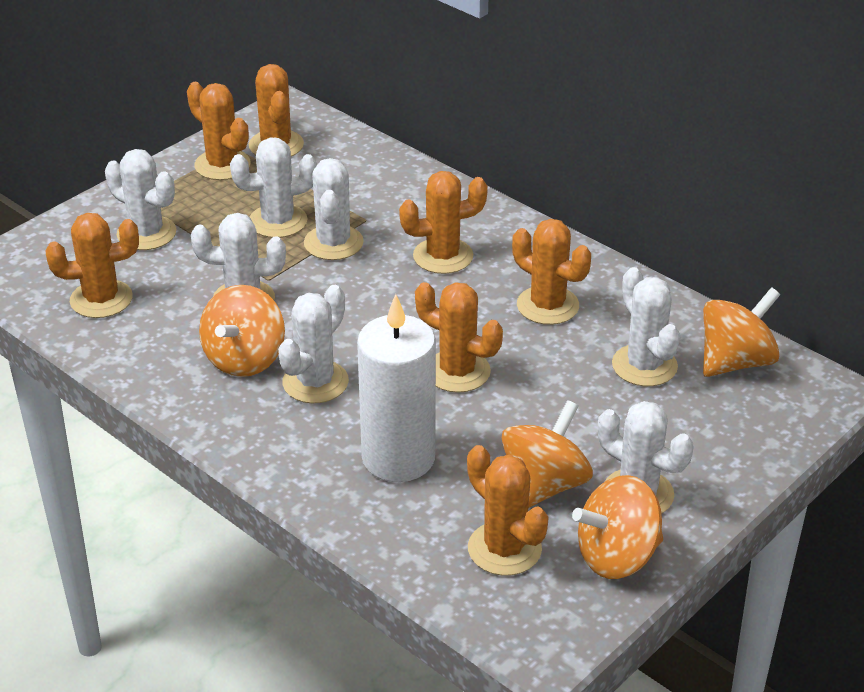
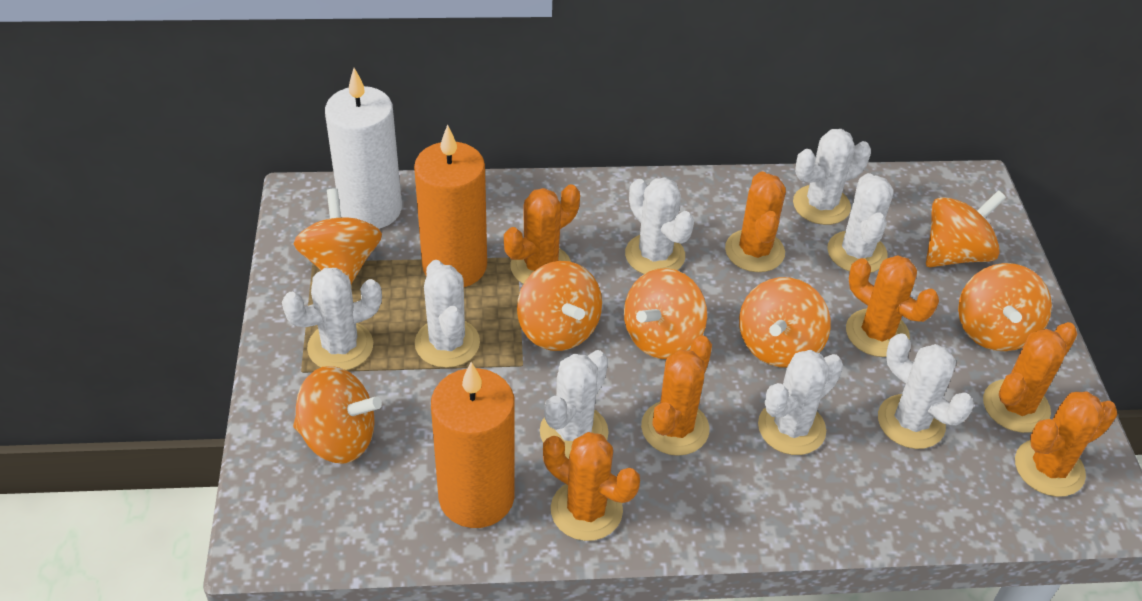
orange candle: none = 0 -> [414,124,487,287] [431,362,515,528] = 2
orange spinning top: [199,285,285,377] [502,400,593,508] [572,475,663,579] [703,287,780,377] = 4 -> [293,366,382,464] [294,188,382,284] [517,261,602,351] [624,268,707,359] [739,277,831,368] [926,190,1006,267] [958,263,1052,351] = 7
white cactus: [105,149,176,250] [191,213,286,300] [230,137,317,238] [278,285,349,403] [304,158,364,260] [598,401,693,514] [612,267,680,386] = 7 -> [282,268,382,370] [415,260,480,368] [540,350,609,459] [625,177,694,274] [758,350,843,455] [793,129,871,225] [827,173,894,273] [878,333,973,449] = 8

